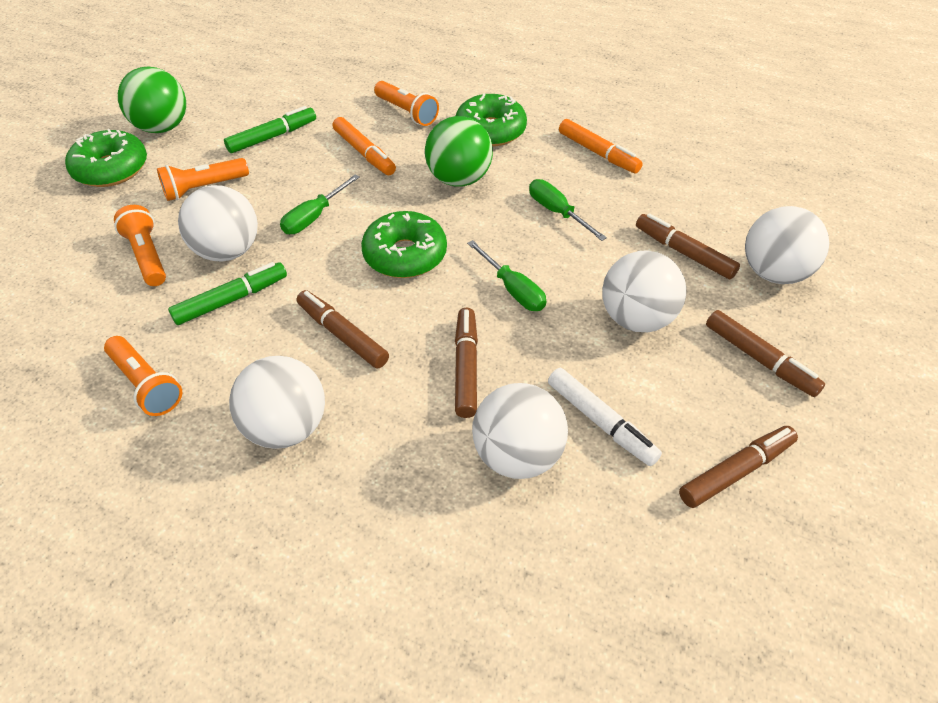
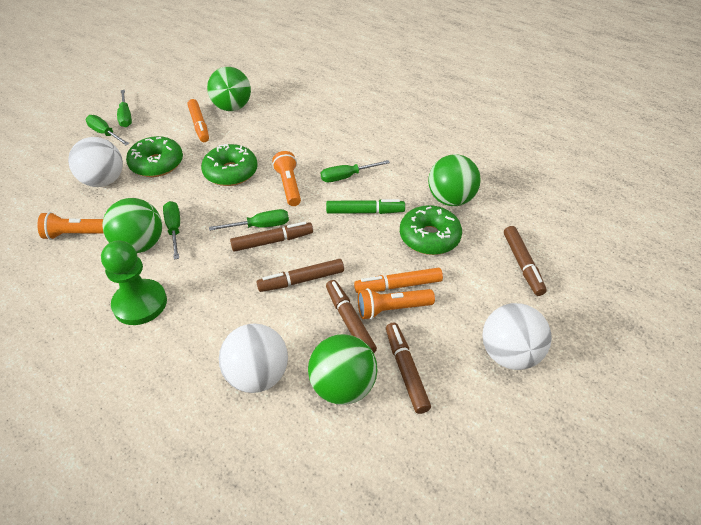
green ball: [118,67,186,133] [425,116,493,187] = 2 -> [102,198,162,253] [207,67,251,111] [308,334,377,405] [428,154,481,206] = 4
green marker: [168,262,287,325] [224,106,316,153] = 2 -> [326,199,405,214] = 1
green pawn: none = 0 -> [101,240,167,325] = 1
green screwdriver: [280,174,360,234] [467,240,546,311] [529,179,607,241] = 3 -> [86,115,129,145] [117,90,132,127] [163,201,180,260] [209,209,289,231] [321,160,390,182] = 5
orange flashlight: [104,336,182,416] [114,205,166,286] [157,158,249,201] [374,81,439,126] = 4 -> [37,212,104,240] [272,151,301,206] [358,288,435,320] = 3
white ball: [178,185,258,262] [229,356,325,449] [472,383,568,479] [602,250,686,332] [745,206,829,284] = 5 -> [68,137,123,187] [219,323,288,393] [483,303,552,370] = 3
white marker: [548,368,662,466] = 1 -> none = 0

